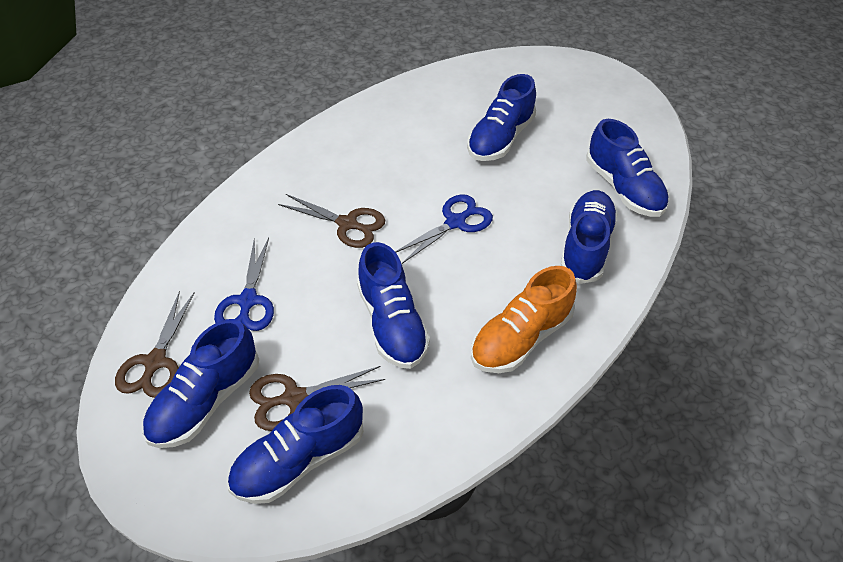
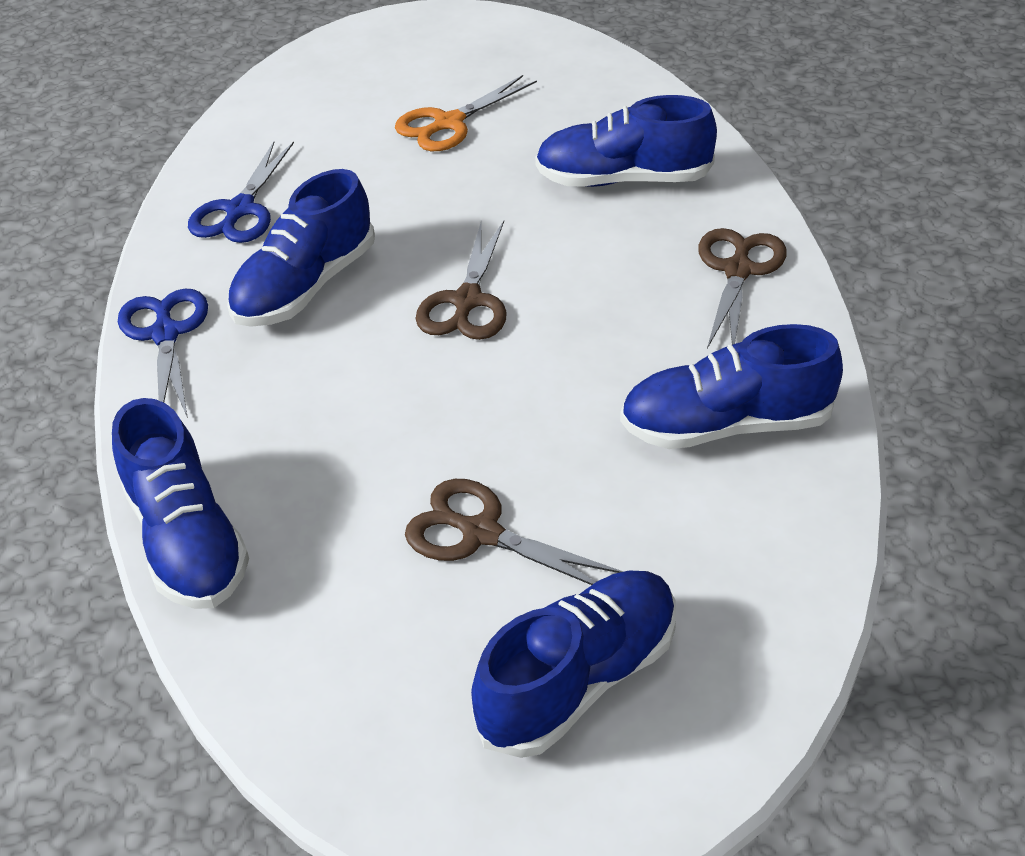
blue shoe: [142,319,259,448] [228,385,364,504] [357,242,430,369] [467,74,536,161] [561,190,618,284] [586,119,669,217] = 6 -> [112,398,249,609] [228,169,375,327] [471,571,676,758] [535,95,717,187] [620,324,843,449] = 5
orange scissors: none = 0 -> [395,75,537,151] = 1
orange shoe: [471,266,577,373] = 1 -> none = 0

